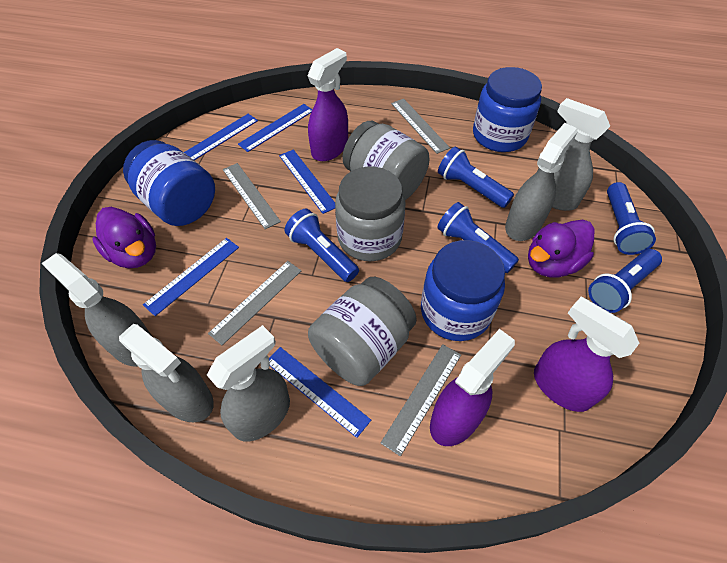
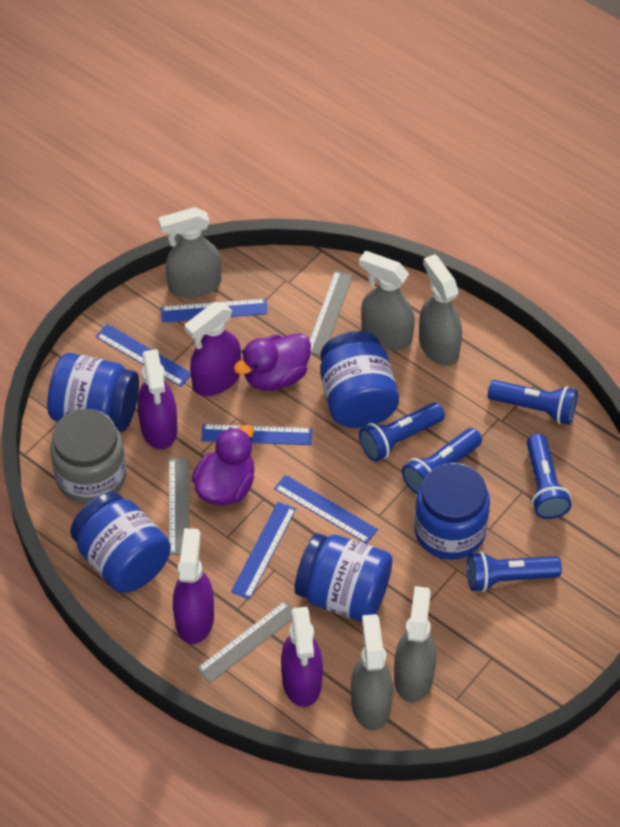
blue jar: [123,140,215,226] [421,240,505,341] [473,67,542,152] = 3 -> [47,353,139,432] [70,492,171,593] [295,533,392,622] [320,331,399,428] [414,463,490,560] = 5
grey jar: [308,277,417,386] [335,167,406,261] [343,121,429,200] = 3 -> [50,409,126,505] = 1
grey ruler: [208,261,301,345] [223,163,281,229] [381,344,461,456] [391,99,450,154] = 4 -> [169,458,189,555] [196,600,293,683] [309,270,353,356] = 3
purple spray bottle: [308,48,348,161] [430,329,515,446] [534,297,639,412] = 3 -> [138,349,178,450] [173,528,214,644] [184,302,241,396] [281,607,323,707] = 4

